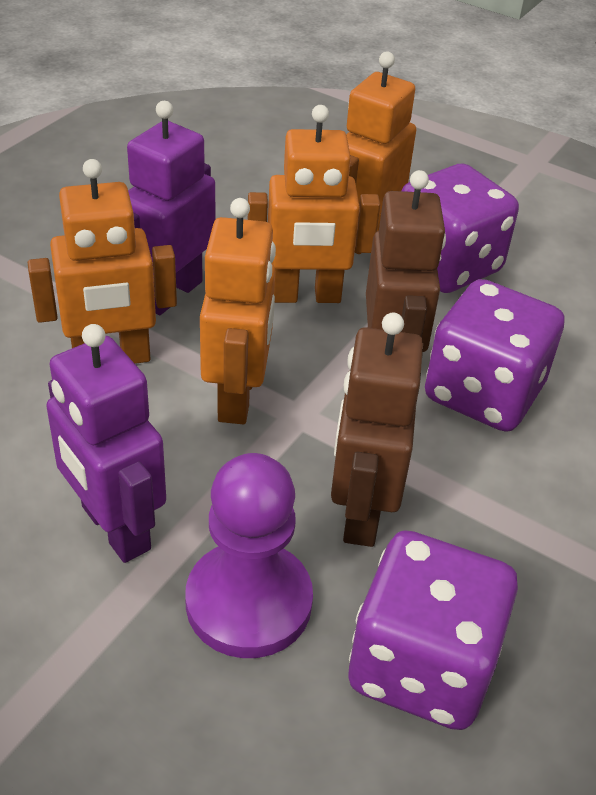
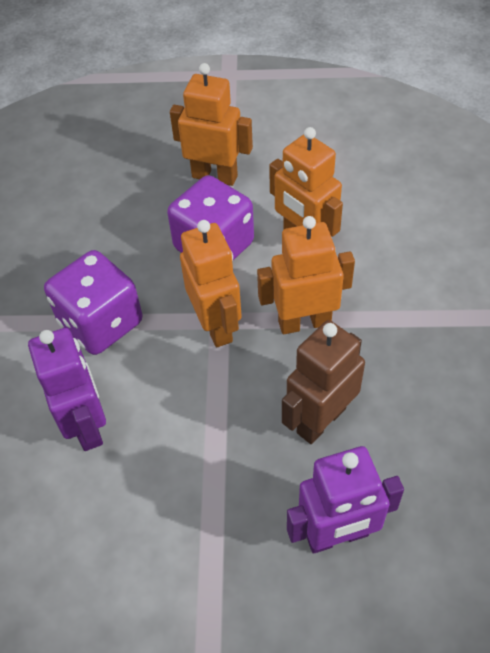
brown robot: [331,313,423,547] [366,170,446,352] = 2 -> [282,320,365,444] = 1
purple dice: [348,530,518,730] [402,164,519,293] [425,279,564,432] = 3 -> [44,250,142,355] [167,175,254,260] = 2
purple pawn: [185,453,313,658] = 1 -> none = 0

